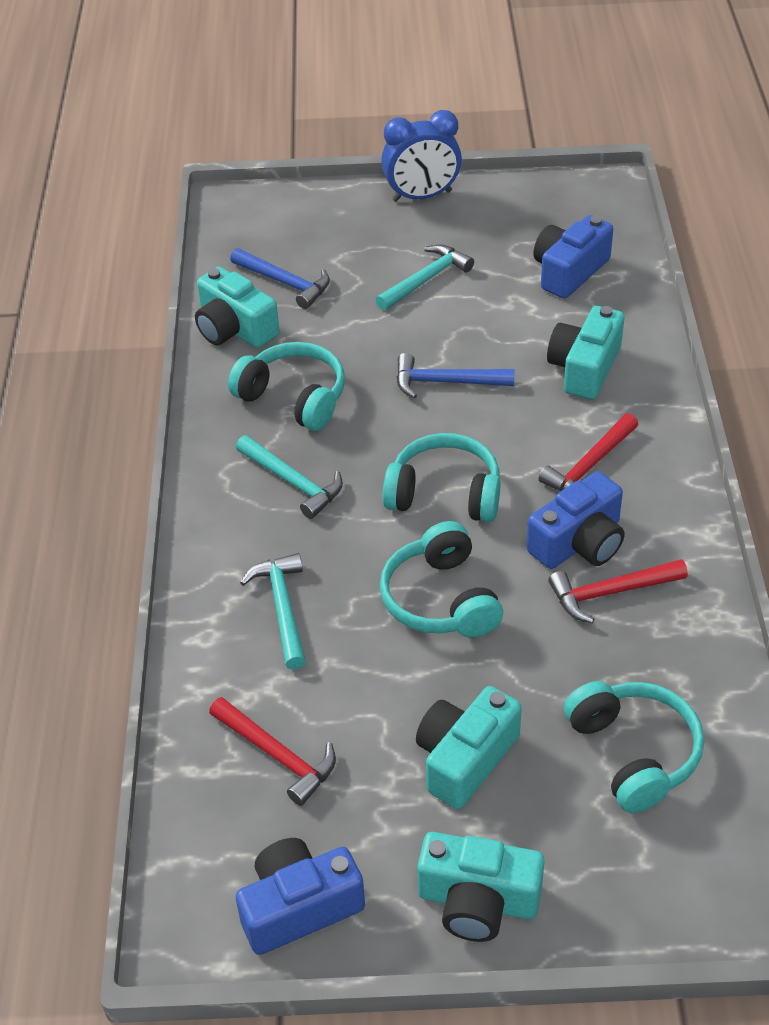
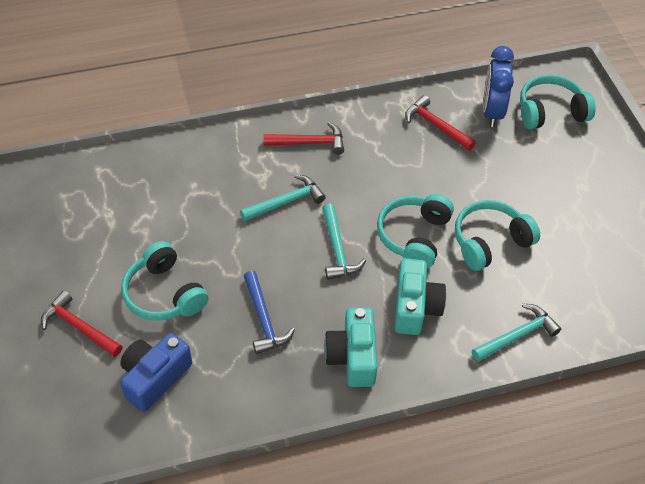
blue camera: [236,838,365,955] [526,471,625,569] [533,215,613,299] = 3 -> [120,333,192,412] = 1
blue hammer: [230,248,330,309] [397,353,515,399] = 2 -> [244,271,295,354] = 1
turquoise camera: [195,267,280,348] [416,686,522,809] [417,832,545,942] [547,306,624,399] = 4 -> [324,308,377,387] [394,258,446,335] = 2

